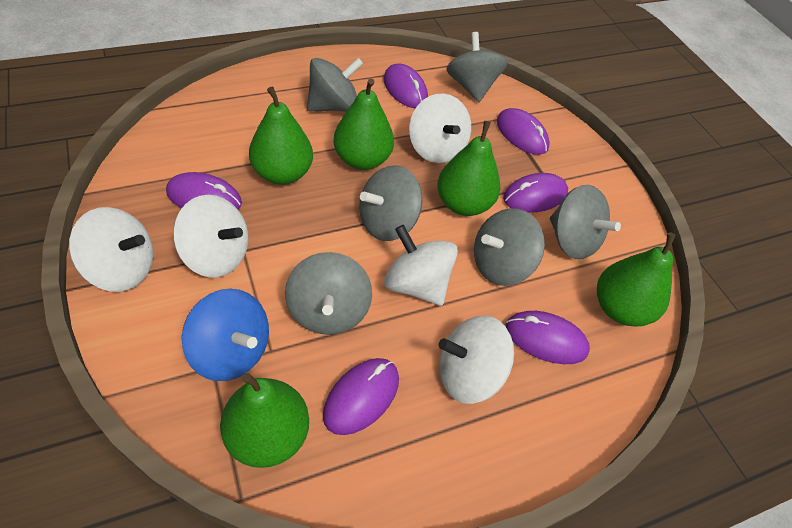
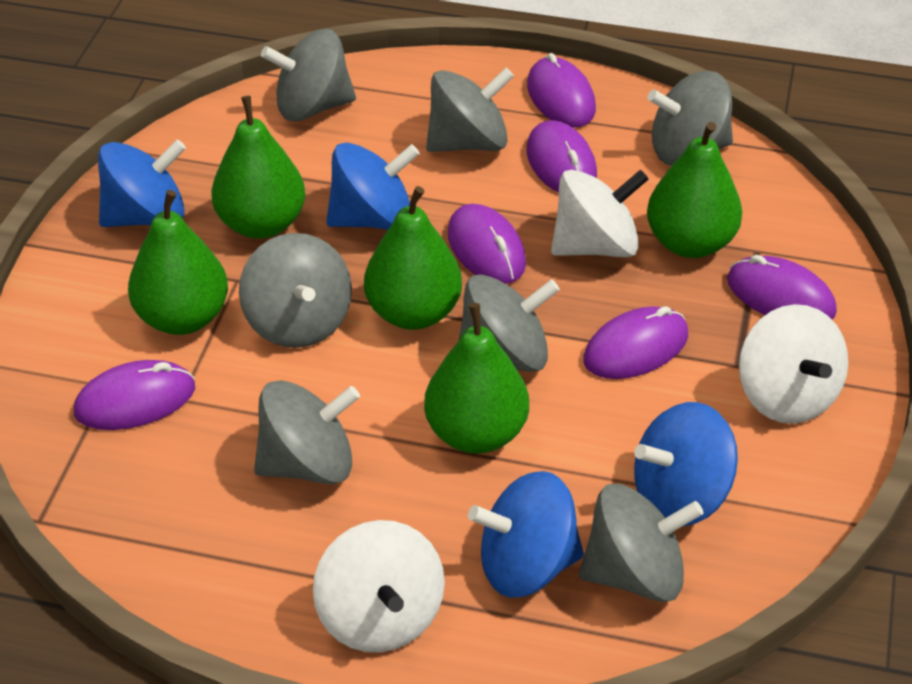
blue spinning top: [182,289,269,381] = 1 -> [98,139,186,227] [326,142,420,230] [468,471,584,597] [634,402,738,527] = 4
grey spinning top: [285,252,372,335] [307,58,363,112] [359,165,423,241] [446,32,508,102] [474,208,545,286] [550,185,621,259] = 6 -> [239,233,352,348] [254,380,360,484] [261,29,356,121] [426,68,514,152] [459,275,560,372] [579,484,703,602] [648,71,733,166] = 7
white spinning top: [69,207,153,292] [173,195,248,277] [384,225,458,306] [409,94,471,163] [438,316,514,404] = 5 -> [313,520,445,653] [551,170,649,257] [739,304,848,424] = 3

